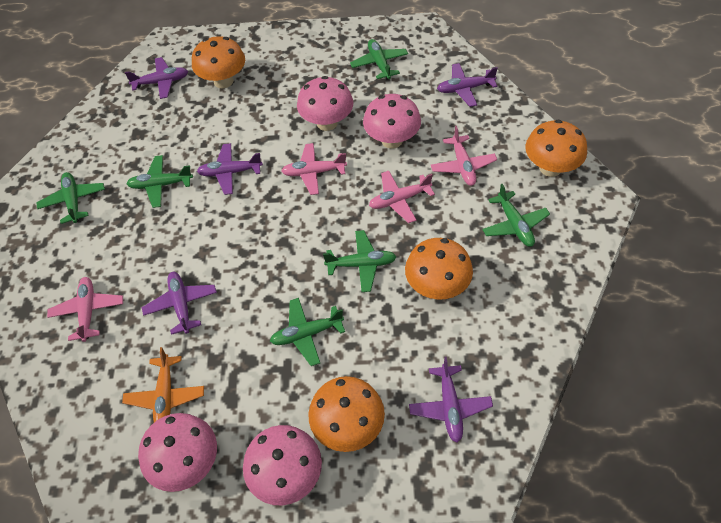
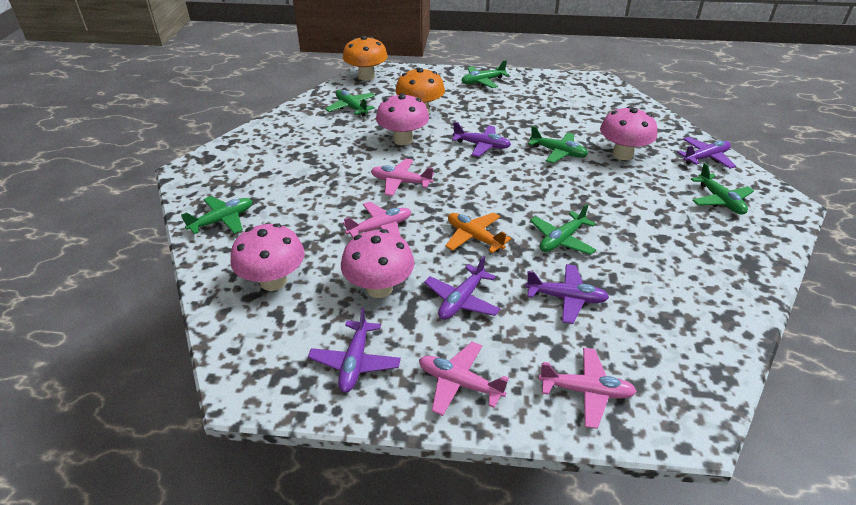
orange mushroom: [192,36,245,88] [308,376,385,452] [405,238,473,299] [525,120,587,177] = 4 -> [343,36,388,81] [395,68,445,114] = 2

